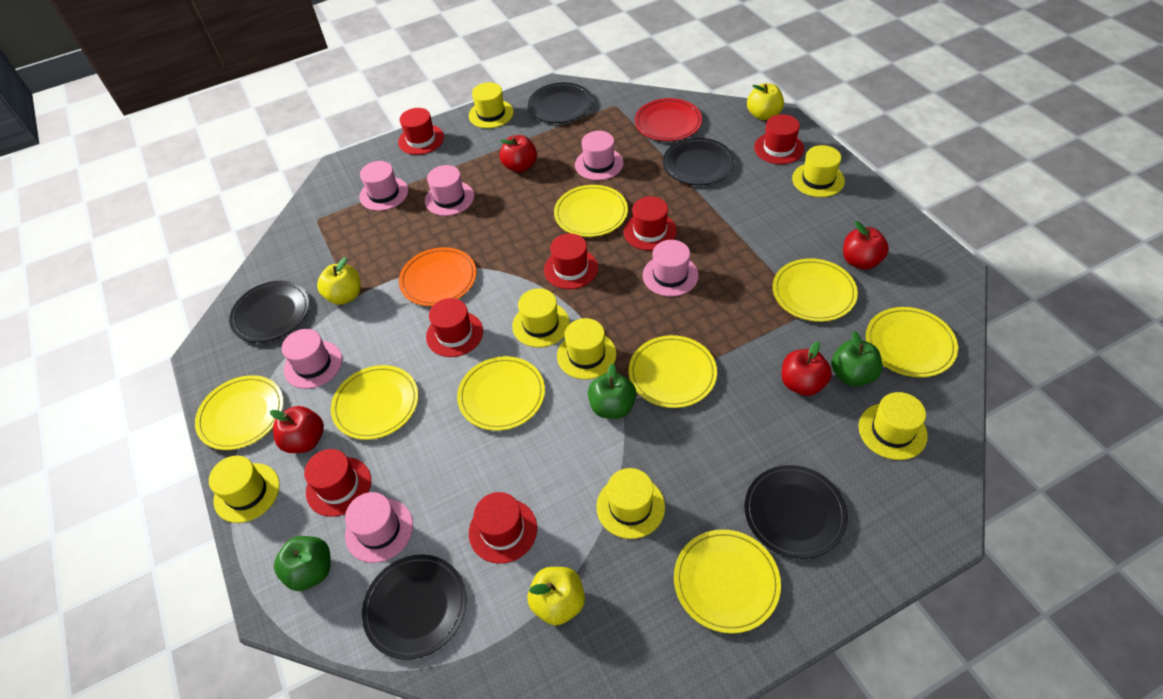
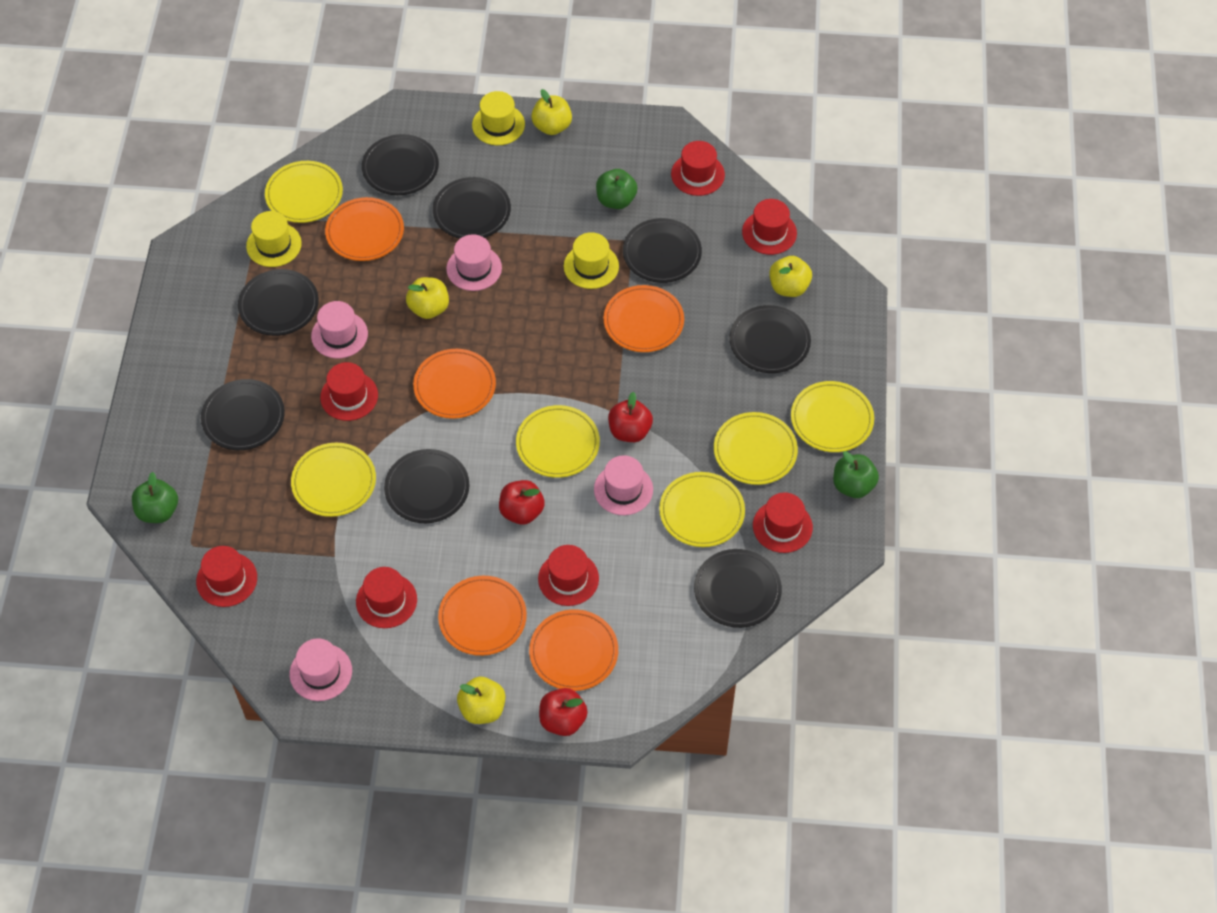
black plate: [229,281,310,343] [362,554,467,660] [528,82,593,123] [663,138,735,185] [745,465,848,559] = 5 -> [201,379,285,450] [238,269,319,336] [362,134,439,195] [384,449,469,523] [433,177,511,239] [623,218,702,283] [694,549,782,628] [729,305,811,373] = 8
orange plate: [399,247,477,306] = 1 -> [325,197,404,261] [413,349,496,419] [438,576,527,656] [529,609,618,691] [603,285,684,352] = 5
pink hat: [282,329,342,389] [345,492,413,563] [359,161,408,211] [425,165,474,216] [575,131,624,180] [643,240,698,297] = 6 -> [290,638,352,701] [311,301,368,359] [446,234,502,291] [594,455,653,515] = 4
red apple: [270,406,324,453] [499,135,537,173] [782,341,832,396] [843,221,889,270] = 4 -> [499,480,545,525] [539,688,588,736] [608,392,653,442] = 3
red plate: [635,98,702,141] = 1 -> none = 0
yellow apple: [317,257,361,305] [528,567,585,626] [747,83,784,120] = 3 -> [406,277,449,319] [457,676,506,724] [531,89,572,135] [769,256,812,297] = 4
yellow hat: [209,456,279,523] [469,82,514,128] [512,288,570,347] [557,318,616,379] [597,468,665,539] [792,145,845,197] [859,392,928,460] = 7 -> [246,211,302,267] [472,91,525,145] [564,232,619,289] = 3
yellow plate: [195,375,284,450] [331,365,418,440] [457,356,545,431] [554,185,628,237] [629,335,717,408] [674,530,781,634] [773,258,858,322] [866,307,958,377] = 8 -> [265,161,343,223] [291,443,376,517] [516,405,600,478] [659,472,745,547] [714,412,798,485] [791,381,874,452] = 6

